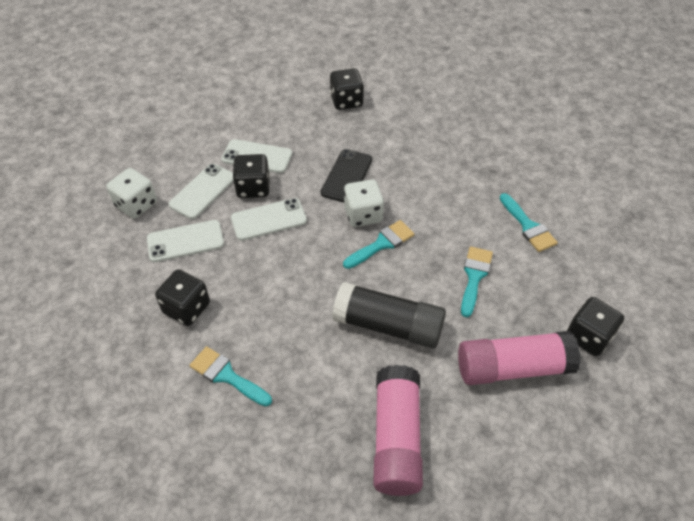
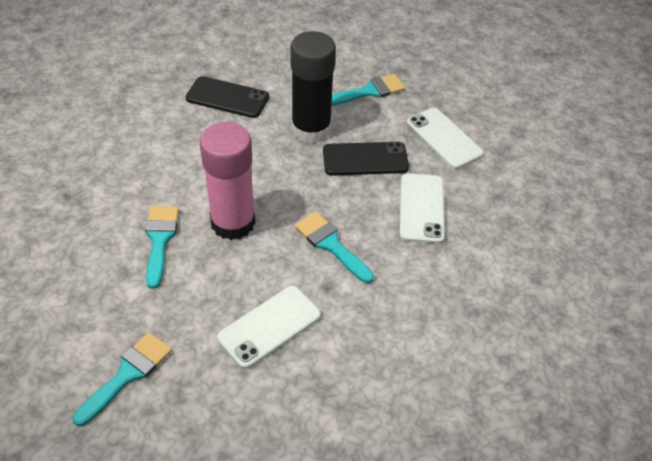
black dice: [155,269,210,326] [233,154,270,198] [330,68,364,110] [567,297,624,356] = 4 -> none = 0
black phone: [321,149,372,202] = 1 -> [186,76,269,118] [323,142,409,176] = 2
pink glue stick: [373,365,423,496] [458,331,581,385] = 2 -> [200,122,256,240] = 1
white dice: [106,168,157,219] [344,179,384,227] = 2 -> none = 0
white phone: [147,220,224,262] [169,164,234,219] [221,139,292,173] [231,198,307,241] = 4 -> [217,286,321,369] [400,173,445,244] [407,108,484,169] = 3

